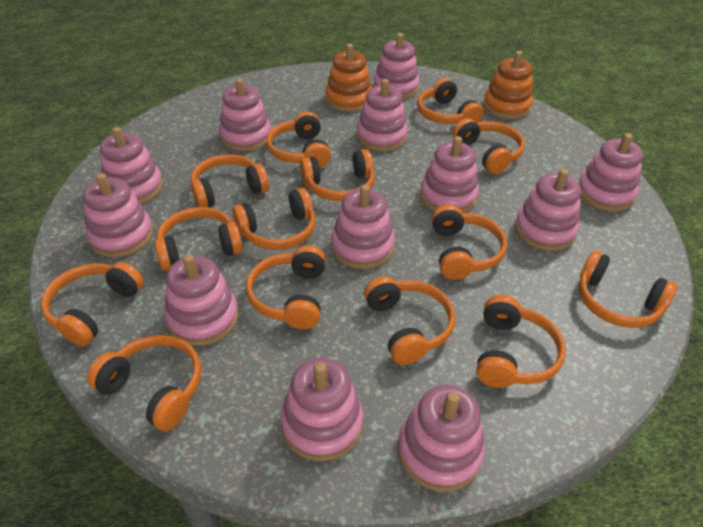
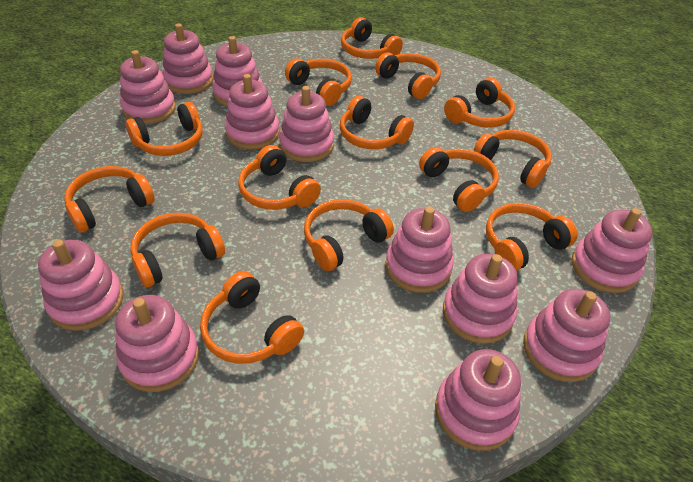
orange stacking toy: [325,44,372,112] [483,51,533,119] = 2 -> none = 0

